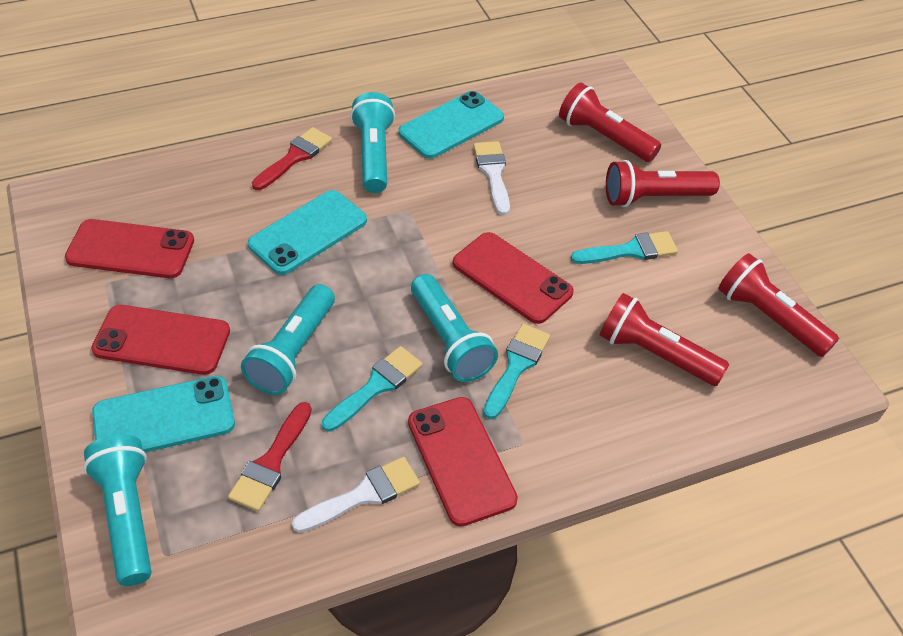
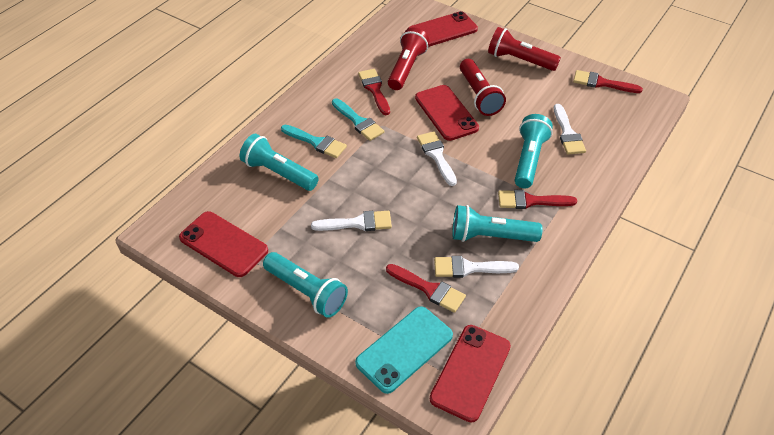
red brush: [228,402,312,511] [252,127,332,190] = 2 -> [358,69,390,115] [386,264,466,313] [498,190,577,209] [573,70,643,93] = 4
red flashlight: [559,83,661,162] [600,293,729,386] [606,160,720,207] [718,253,839,357] = 4 -> [388,27,429,90] [460,59,506,116] [488,27,561,71] = 3
turquoise brush: [322,346,423,432] [483,324,550,419] [571,231,678,264] = 3 -> [281,125,347,158] [332,98,384,141] = 2
turquoise phone: [92,376,235,452] [248,190,367,275] [398,91,504,159] = 3 -> [355,306,453,394] = 1
white brush: [292,457,420,533] [473,141,510,216] = 2 -> [311,211,392,231] [417,131,457,186] [434,256,519,278] [554,104,586,154] = 4

